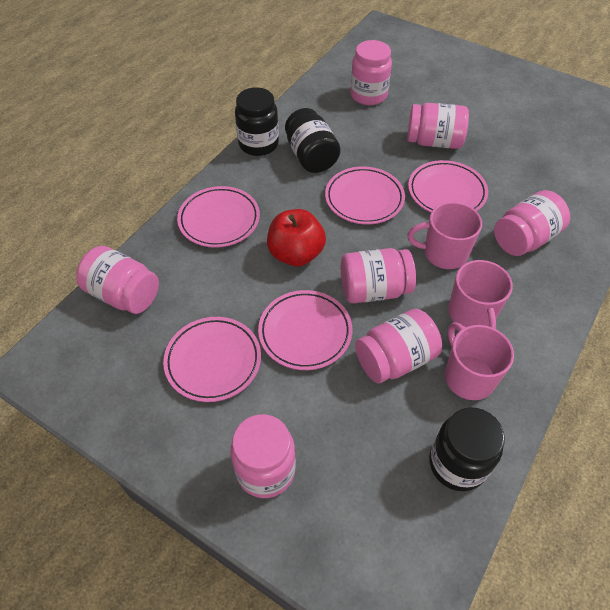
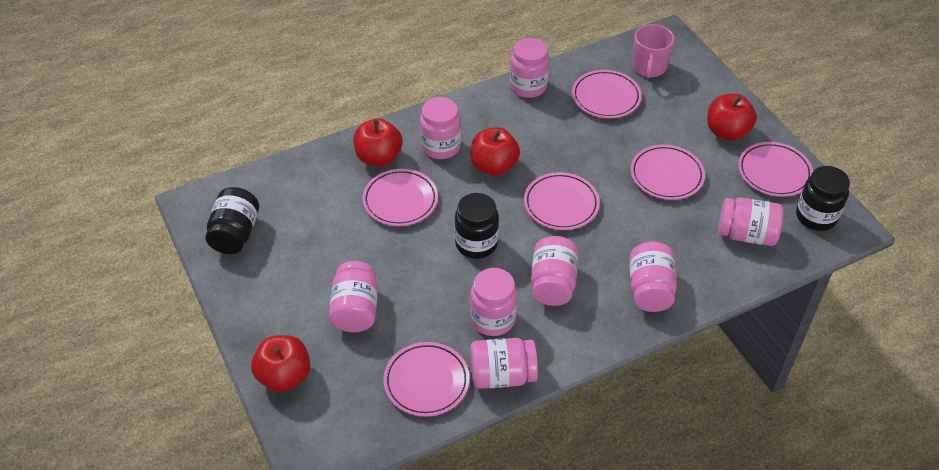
pink jar: [76,246,159,314] [230,414,296,498] [341,248,416,303] [350,40,392,105] [355,309,442,383] [407,103,469,149] [494,190,570,256] = 7 -> [329,261,378,332] [420,97,461,159] [470,268,517,336] [470,338,538,389] [510,38,549,98] [531,236,578,306] [629,242,677,312] [718,197,784,246] = 8
pink mug: [408,202,482,269] [445,322,514,400] [448,260,513,329] = 3 -> [632,24,674,79] = 1
pink plate: [163,317,261,402] [177,186,260,248] [258,290,353,370] [325,166,405,225] [408,160,488,213] = 5 -> [362,169,438,226] [383,342,470,417] [524,172,600,230] [572,70,642,118] [630,145,705,200] [738,142,813,197] = 6
red apple: [267,209,326,266] = 1 -> [251,335,310,392] [353,118,403,166] [470,127,520,176] [707,94,757,141] = 4

